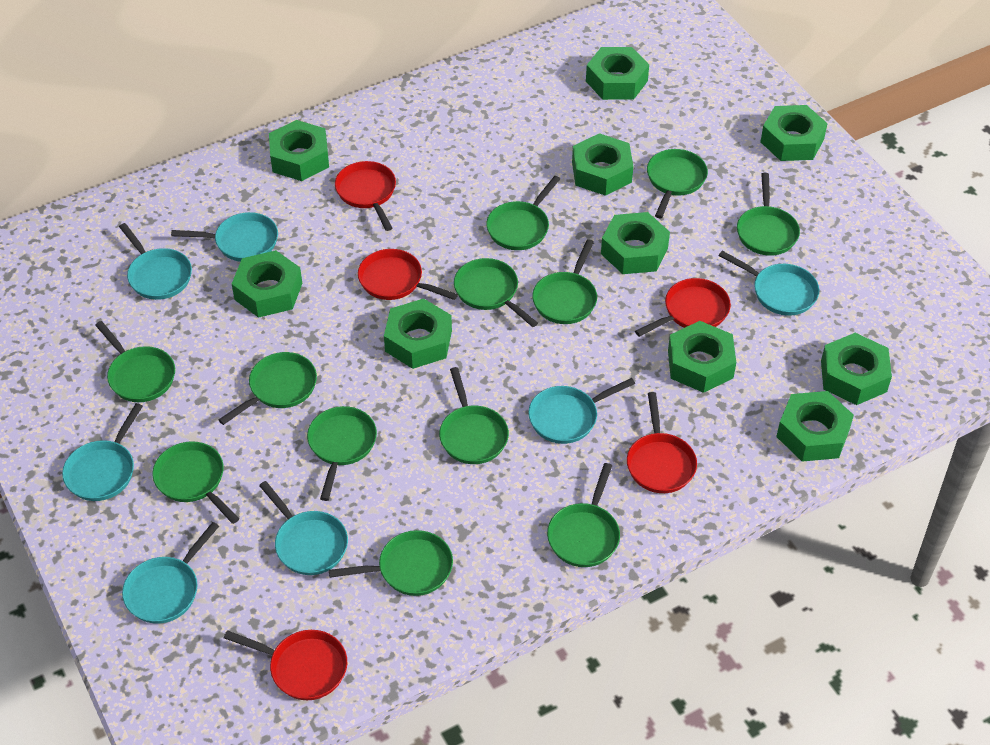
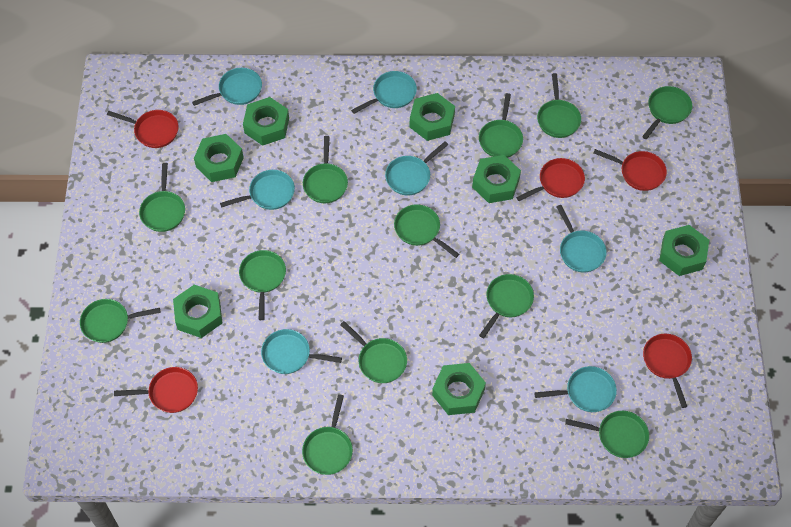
green nut: [232,250,302,318] [269,120,329,181] [384,298,452,369] [572,133,633,196] [586,47,649,100] [601,212,670,274] [668,321,736,393] [760,105,828,161] [776,391,854,462] [821,333,892,405] = 10 -> [173,285,222,338] [194,134,244,182] [243,97,289,146] [410,93,455,141] [432,363,486,415] [472,155,521,203] [659,225,709,276] = 7

